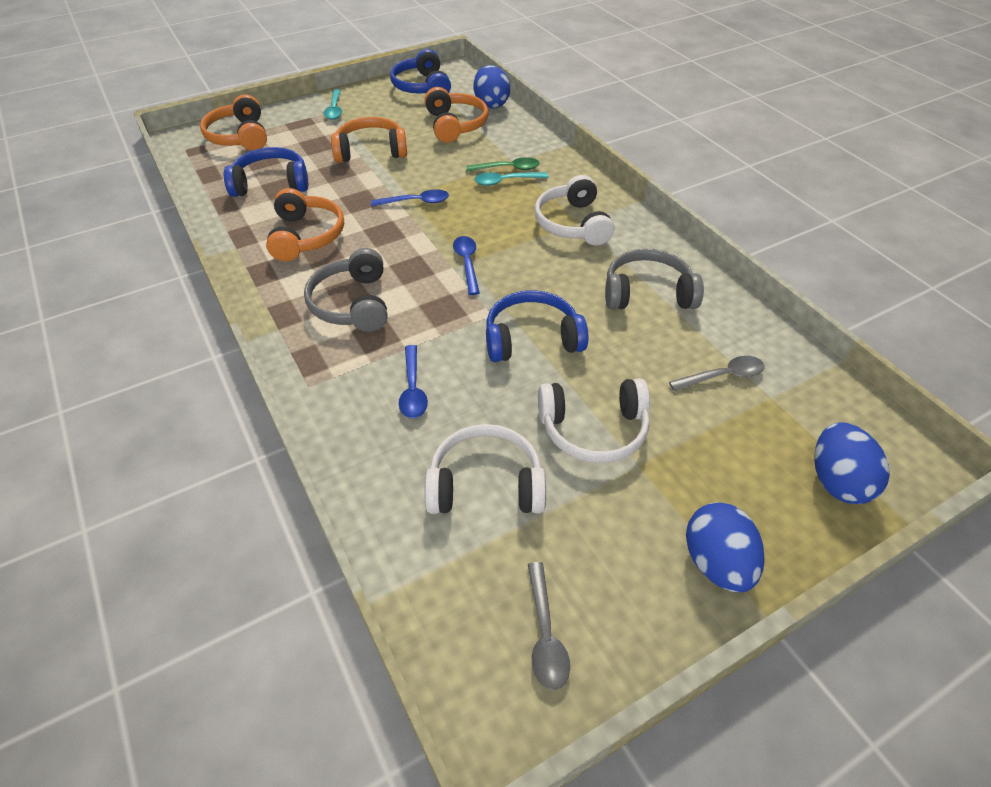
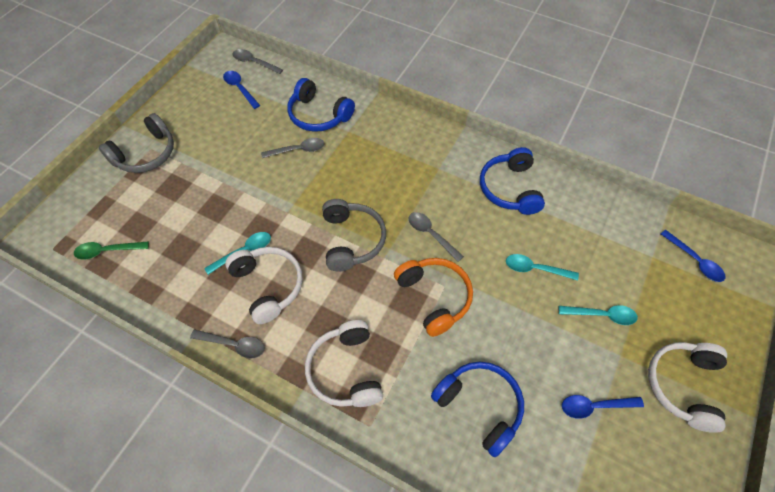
blue egg: [474,65,510,108] [686,502,765,592] [814,423,890,504] = 3 -> none = 0
grey spoon: [528,562,570,690] [669,356,765,391] = 2 -> [190,329,265,359] [233,49,283,74] [261,138,324,158] [408,212,464,262] = 4
orange headphones: [200,94,267,151] [266,188,344,261] [331,117,407,163] [425,87,489,143] = 4 -> [394,258,473,337] = 1
turquoise spoon: [323,89,342,120] [474,172,549,186] = 2 -> [204,232,271,275] [506,254,579,281] [559,305,638,325] = 3

